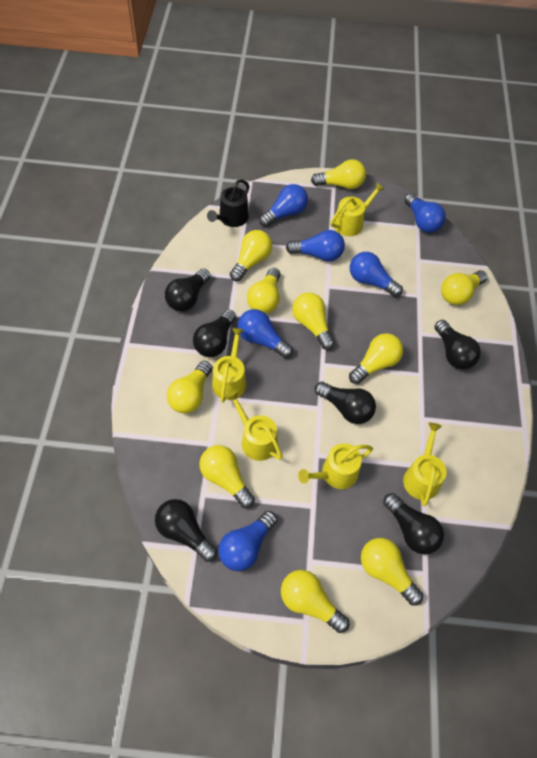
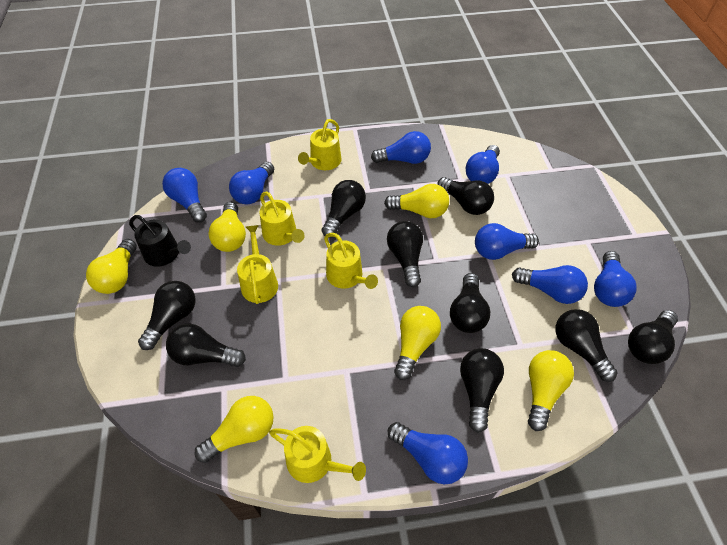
black light bulb: [155,499,217,562] [165,269,211,311] [193,310,236,357] [315,382,376,424] [383,493,444,555] [434,320,481,370] = 6 -> [138,281,196,350] [166,324,246,367] [322,180,366,238] [387,221,423,287] [437,177,494,215] [450,273,490,333] [460,348,504,433] [555,309,618,382] [628,310,678,364] = 9
blue light bulb: [218,511,277,571] [238,309,293,358] [259,184,308,227] [286,230,345,261] [350,252,403,297] [404,193,446,233] = 6 -> [162,168,207,222] [229,162,274,204] [371,131,431,164] [388,422,468,484] [466,145,500,184] [475,223,539,260] [512,265,588,304] [594,251,637,307] = 8
yellow light bulb: [167,361,212,414] [199,445,255,508] [230,230,272,281] [247,268,280,314] [281,570,349,633] [292,292,335,350] [311,159,366,189] [349,333,403,384] [361,538,423,606] [441,270,487,305] = 10 -> [86,239,137,294] [195,396,274,463] [209,202,246,252] [384,184,449,218] [394,306,441,380] [528,350,574,431] = 6

